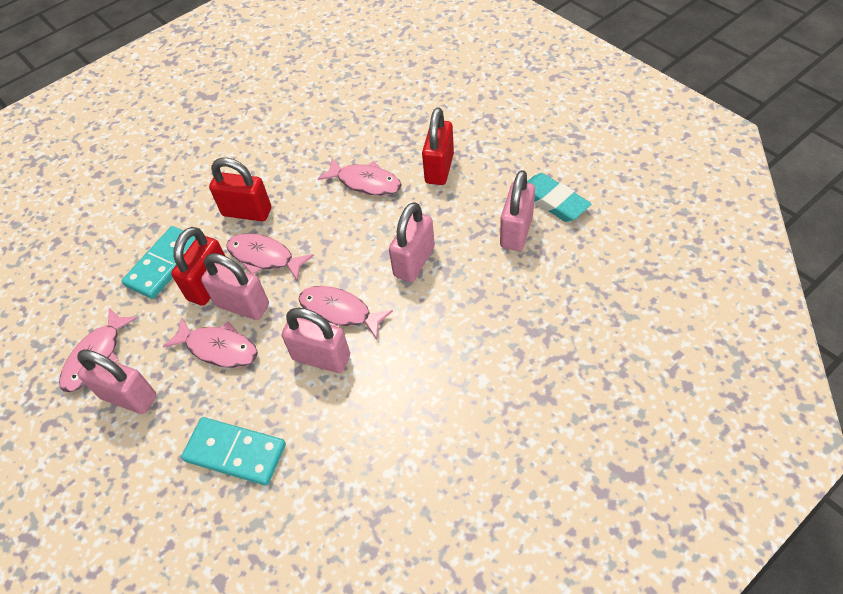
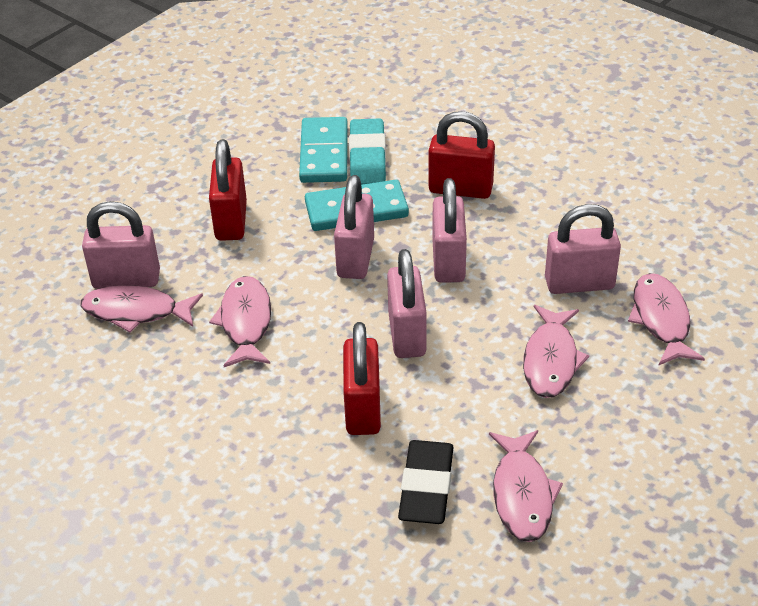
black eraser: none = 0 -> [398,440,454,524] = 1

